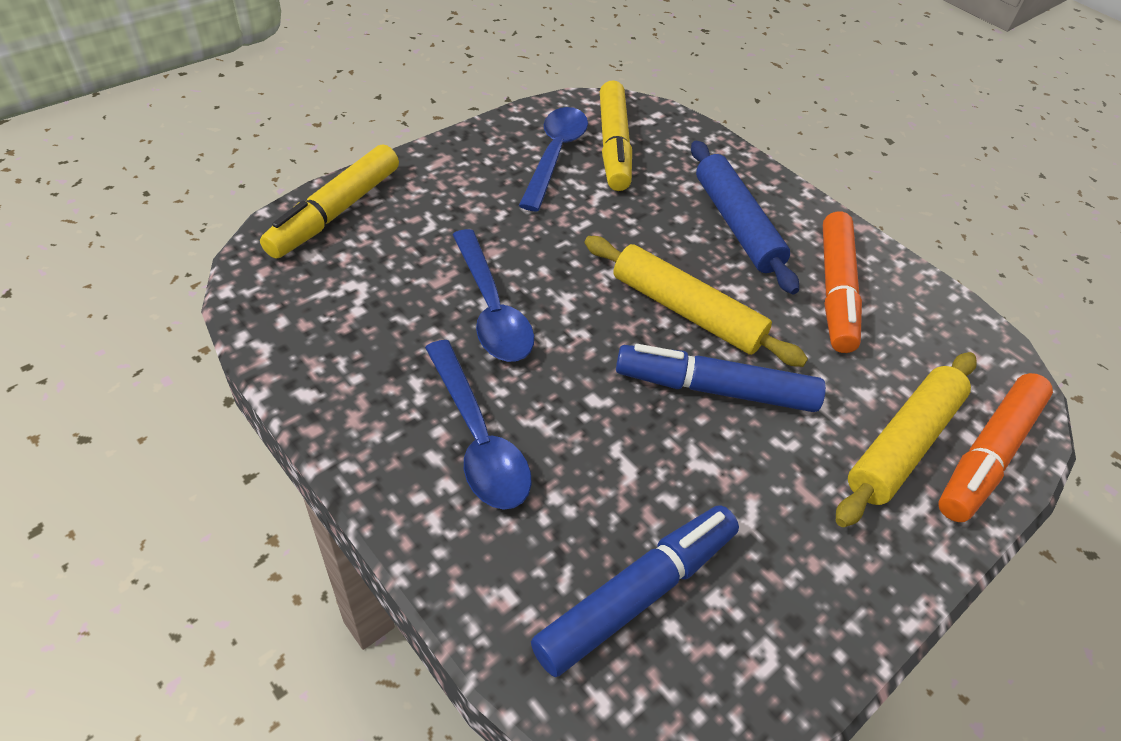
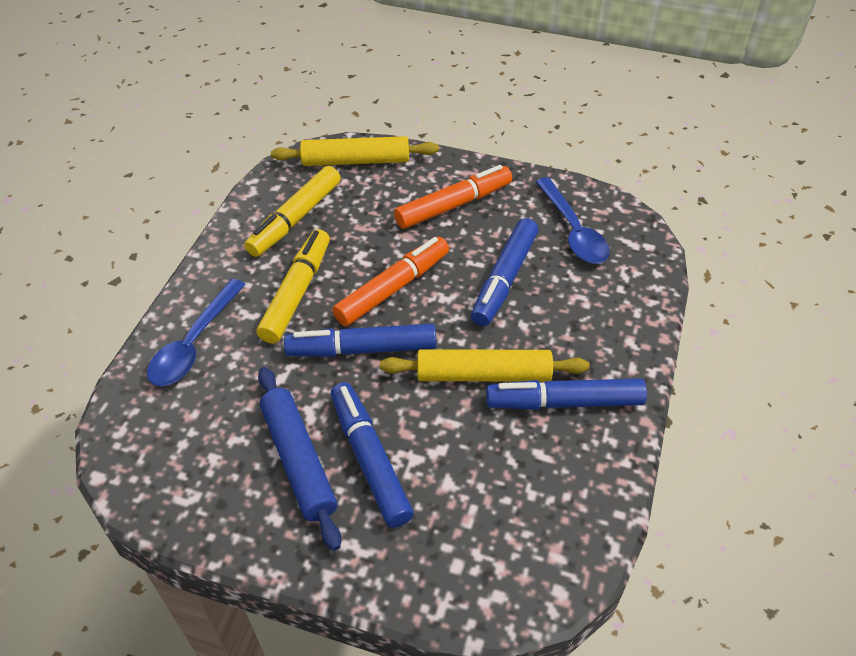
blue marker: [531,505,739,677] [616,344,826,412] = 2 -> [284,324,436,357] [331,382,414,528] [471,218,539,326] [486,378,647,410] = 4
blue spoon: [425,340,532,510] [452,229,534,362] [519,107,588,212] = 3 -> [147,279,246,386] [535,177,610,264] = 2

